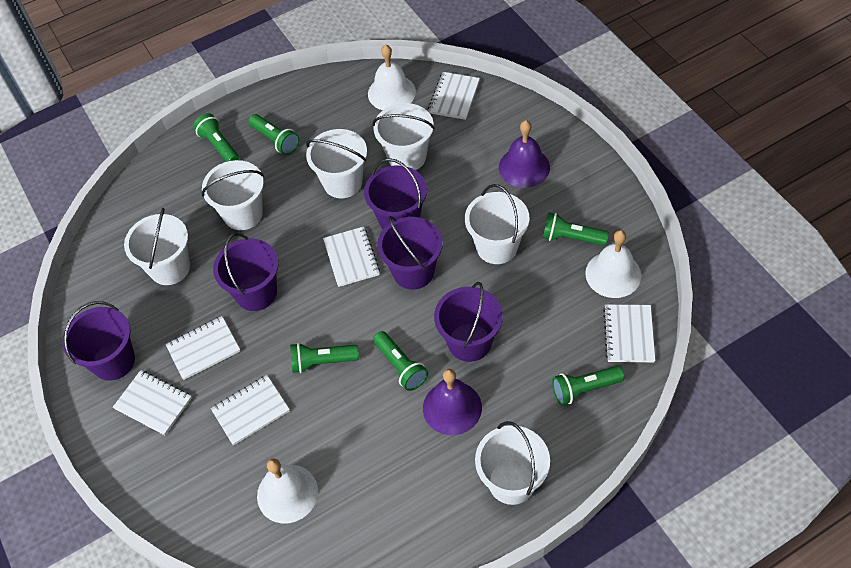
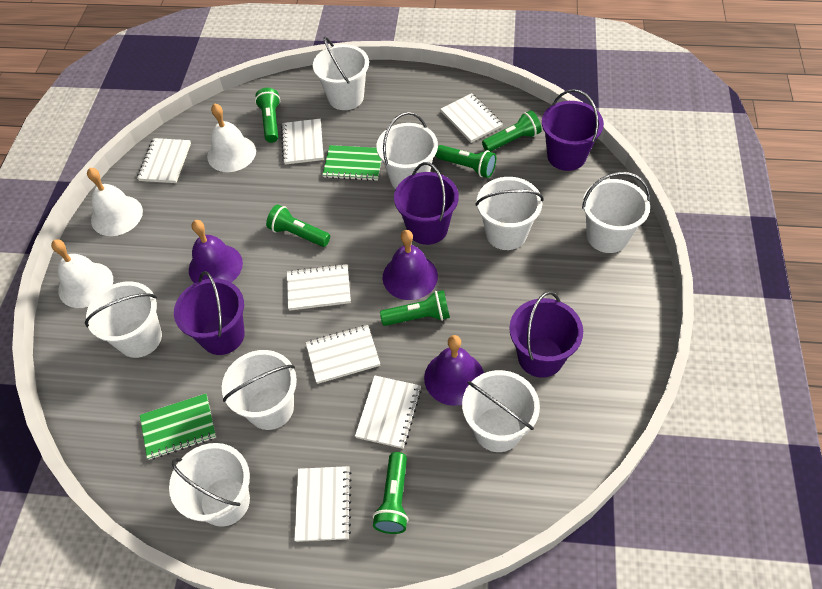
green notebook: none = 0 -> [140,394,216,460] [322,145,382,181] = 2
purple bell: [423,369,482,435] [499,120,550,188] = 2 -> [189,220,243,283] [383,230,438,300] [424,335,484,406] = 3
purple bucket: [62,301,135,381] [213,233,279,311] [364,158,427,229] [377,216,443,290] [434,282,503,362] = 5 -> [174,271,245,355] [394,162,459,245] [509,291,583,378] [542,89,604,171] = 4
white bucket: [124,208,190,285] [202,160,264,230] [306,129,367,198] [372,103,435,170] [465,184,529,264] [475,421,550,505] = 6 -> [85,281,162,358] [169,443,250,527] [222,350,297,430] [313,36,369,110] [376,112,438,189] [462,370,540,452] [475,177,544,250] [582,172,650,253] = 8
white notebook: [113,370,192,435] [166,316,240,380] [211,375,290,445] [323,226,380,287] [428,72,480,120] [603,305,655,362] = 6 -> [137,138,191,183] [281,119,324,165] [287,264,351,311] [294,466,352,542] [306,325,380,384] [355,375,422,449] [441,93,503,143] = 7

